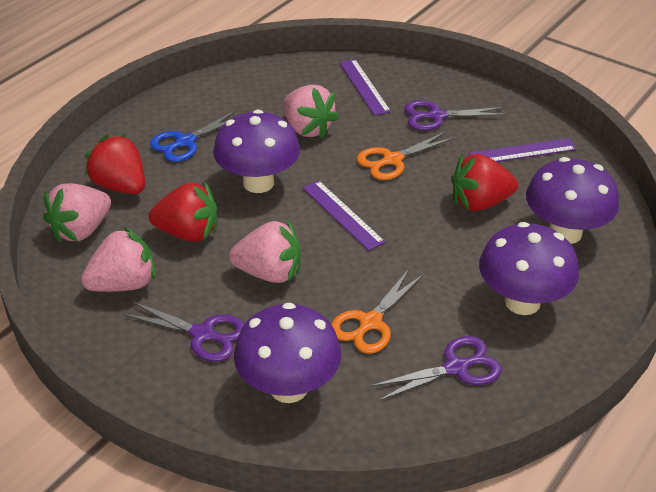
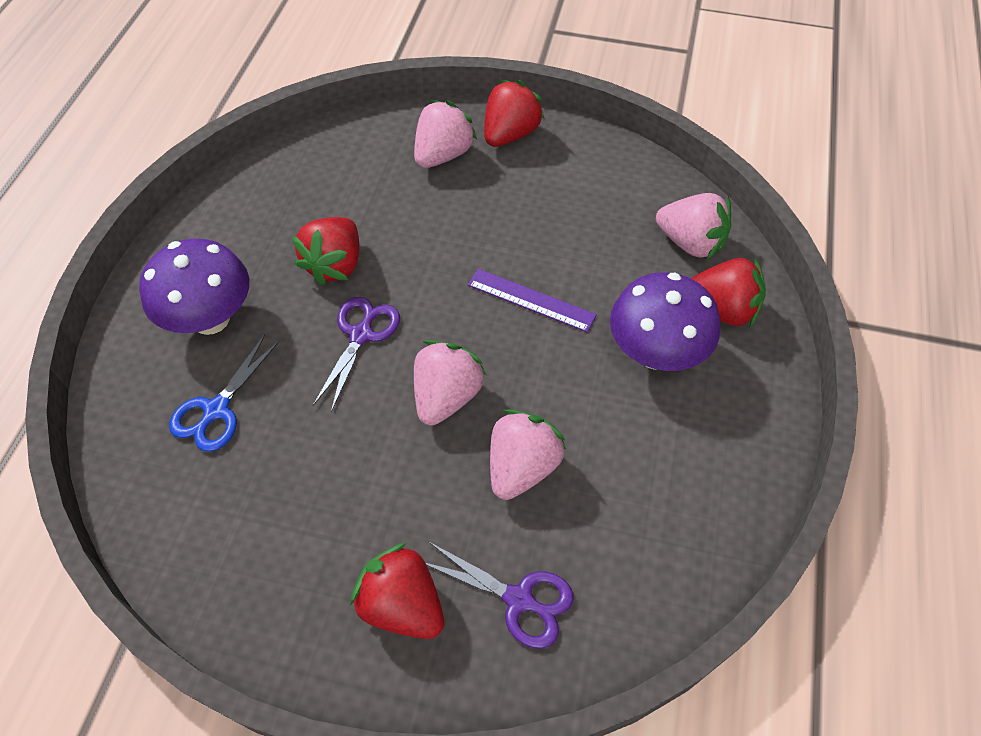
orange scissors: [331,269,424,354] [357,132,455,180] = 2 -> none = 0
purple mushroom: [213,110,300,193] [234,303,341,403] [479,222,579,315] [526,157,619,244] = 4 -> [139,239,249,335] [610,272,720,371] = 2
purple ruler: [303,180,385,251] [339,59,391,116] [469,138,577,162] = 3 -> [468,269,597,332] = 1
purple scissors: [122,301,244,362] [370,336,502,401] [404,100,507,131] = 3 -> [313,297,400,412] [426,541,573,649] = 2
red strawberry: [85,134,145,194] [149,182,217,242] [451,154,518,211] = 3 -> [292,217,359,285] [350,543,444,639] [484,80,545,147] [691,258,766,327] = 4

